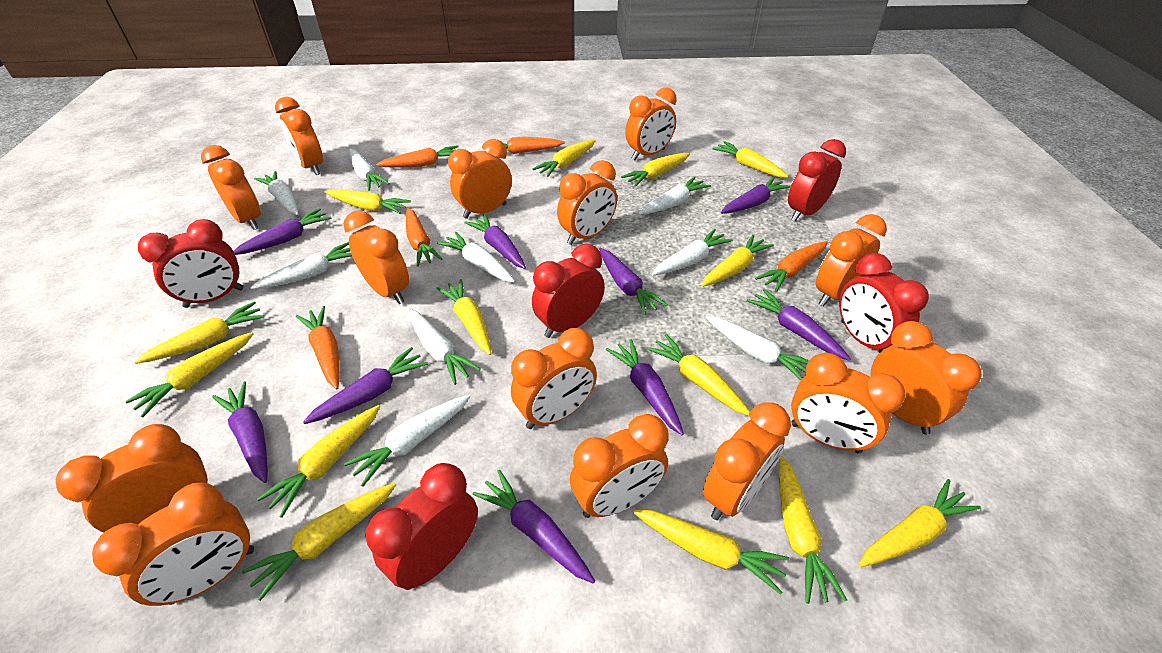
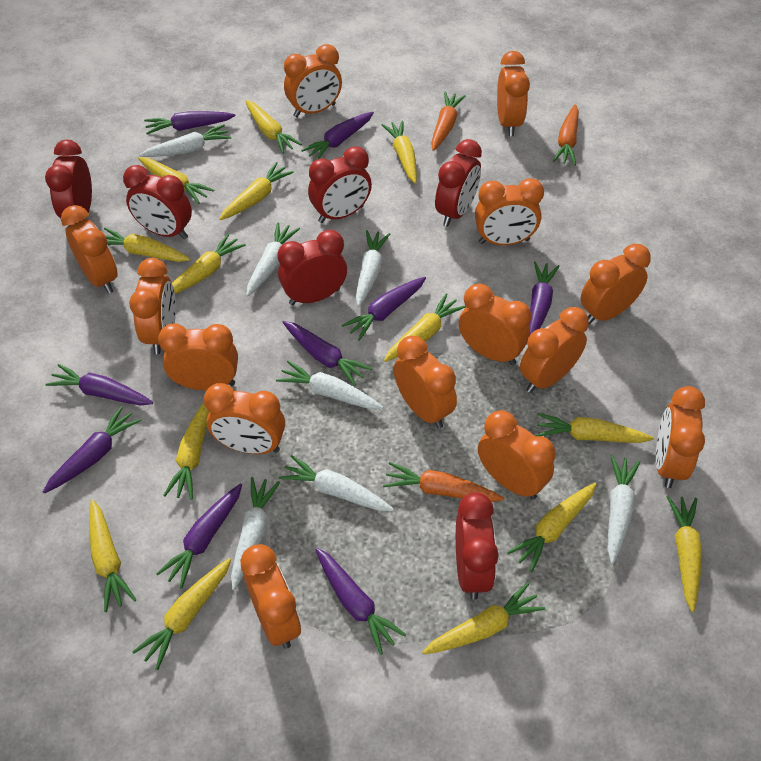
orange carrot: [296,306,339,389] [376,145,459,167] [406,208,442,266] [483,137,565,154] [755,241,828,292] = 5 -> [383,462,504,502] [431,92,466,151] [553,104,579,165] = 3
red clock: [138,219,244,308] [366,463,478,590] [532,244,605,338] [788,139,846,222] [839,253,929,353] = 5 -> [45,139,92,219] [123,165,192,239] [277,230,347,305] [308,146,372,223] [435,139,482,227] [456,492,499,600] = 6
white carrot: [250,242,352,290] [254,171,299,215] [344,395,471,487] [349,149,390,191] [407,309,481,385] [437,232,515,282] [638,177,711,215] [652,229,733,276] [705,316,809,380] = 9 -> [139,124,231,157] [231,477,280,590] [247,222,300,296] [276,361,383,409] [279,455,394,511] [356,230,390,307] [607,455,640,564] = 7

